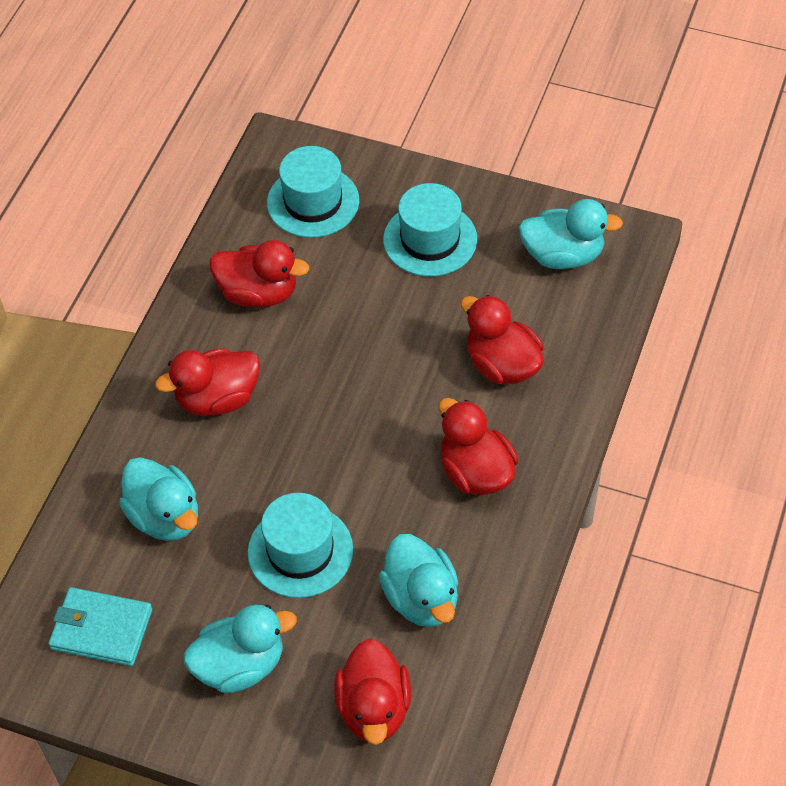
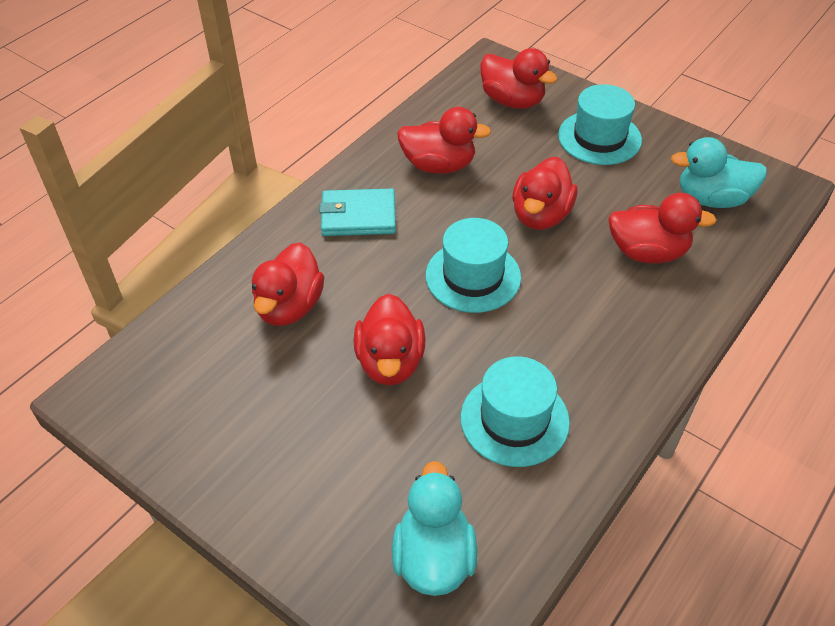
red duck: [155,349,260,416] [210,240,309,307] [334,639,411,745] [438,398,519,495] [460,295,544,384] = 5 -> [252,242,324,326] [354,294,425,385] [397,107,491,174] [480,48,558,109] [512,157,577,230] [608,193,716,263] = 6
turquoise duck: [119,457,198,541] [184,605,297,693] [379,534,459,627] [518,199,623,269] = 4 -> [392,461,477,596] [671,137,767,208] = 2

